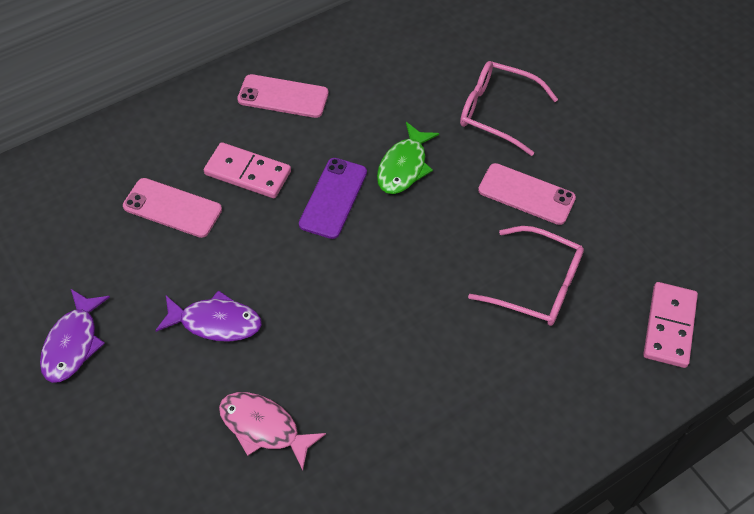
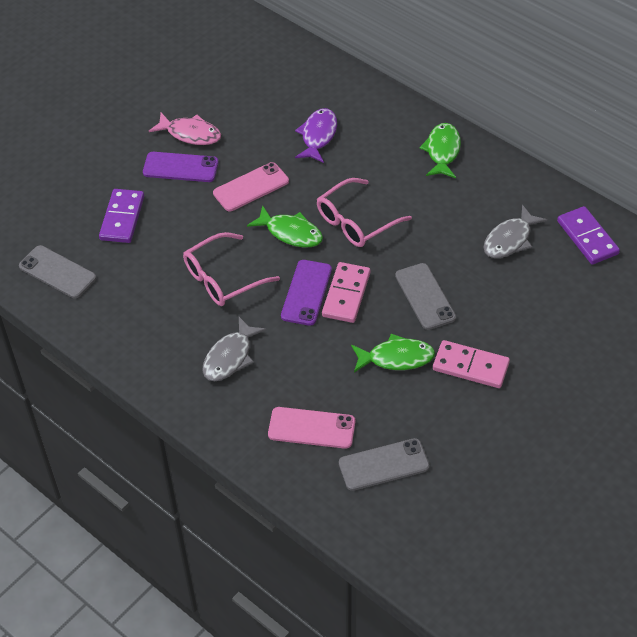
green fish: [377,122,439,194] = 1 -> [247,205,323,247] [351,334,435,372] [419,123,461,178] = 3
grey fish: none = 0 -> [203,317,266,381] [483,205,547,258] = 2
grey phone: none = 0 -> [19,245,96,298] [339,438,430,491] [395,263,456,330] = 3
pink phone: [123,178,222,238] [237,74,329,118] [478,163,576,225] = 3 -> [213,162,289,211] [268,407,355,449] = 2
purple domino: none = 0 -> [99,189,144,243] [557,206,620,265] = 2
purple fish: [40,289,110,383] [155,290,262,342] = 2 -> [295,108,337,163] = 1
purple phone: [299,158,367,239] = 1 -> [143,152,218,182] [281,260,332,326] = 2

